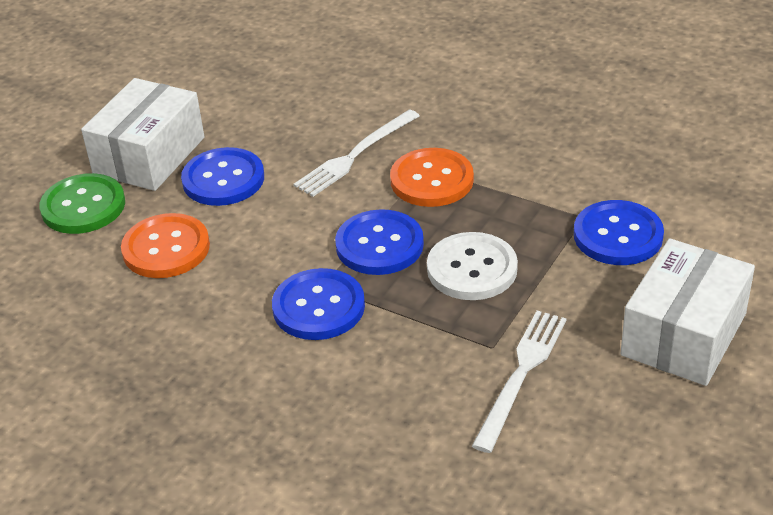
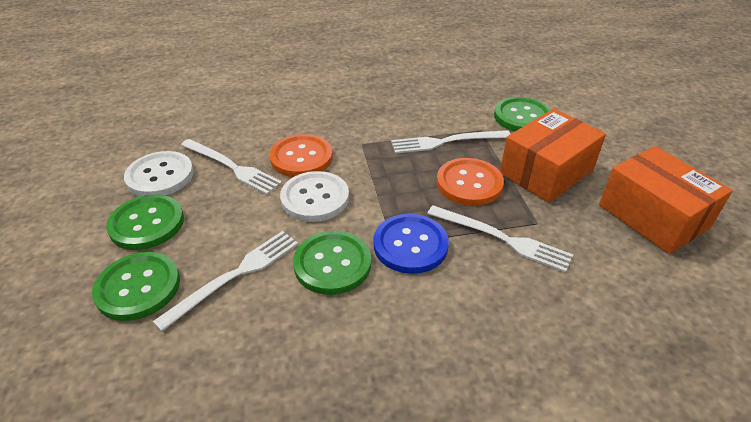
blue button: [181,147,264,206] [272,268,365,340] [335,209,424,275] [574,200,664,265] = 4 -> [373,214,449,274] = 1
green button: [40,173,125,234] = 1 -> [92,252,180,321] [106,194,184,250] [293,231,371,295] [494,97,551,131] = 4
orange box: none = 0 -> [500,109,606,202] [599,146,733,254] = 2
white box: [81,78,204,191] [620,238,755,386] = 2 -> none = 0
white button: [427,232,518,300] = 1 -> [124,151,194,196] [280,171,349,222] = 2
white fork: [293,109,420,197] [472,311,567,453] = 2 -> [153,231,298,331] [181,139,282,195] [391,130,510,154] [427,205,573,273] = 4

